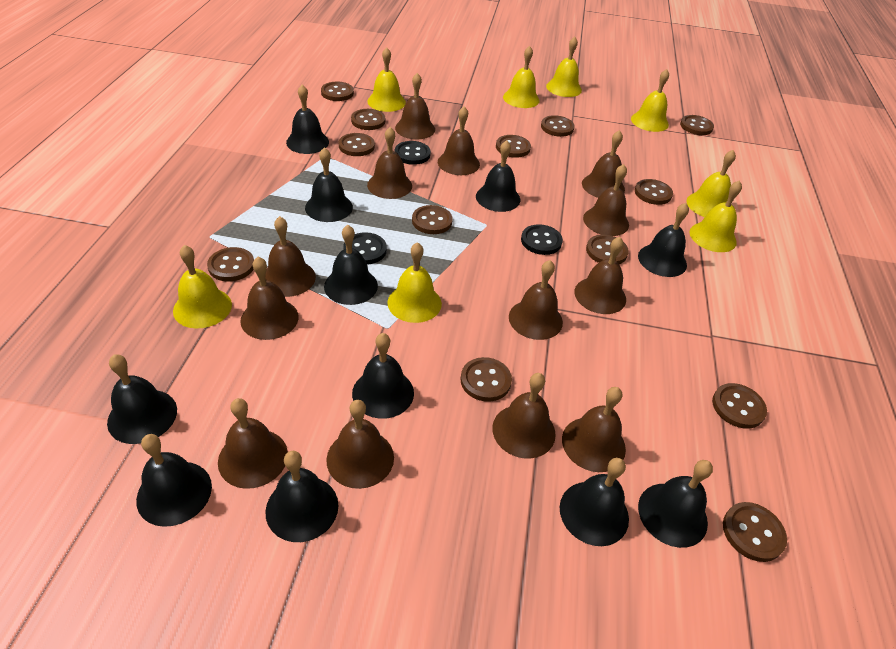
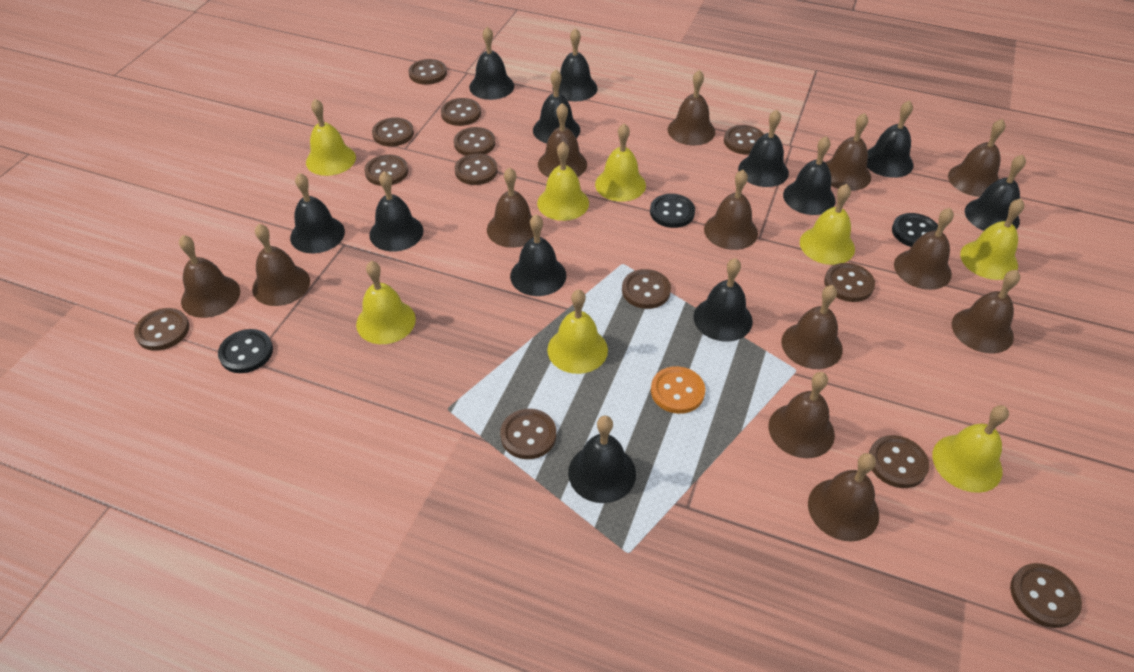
black bell: [107,354,177,444] [136,434,212,527] [265,451,339,542] [286,85,329,154] [305,147,353,222] [324,225,378,305] [352,333,414,419] [476,140,520,212] [560,458,629,546] [638,203,689,277] [638,460,713,548] = 11 -> [290,173,345,253] [369,171,423,252] [469,27,514,100] [510,214,566,296] [533,70,580,143] [552,28,598,101] [568,416,636,503] [694,258,753,342] [738,110,789,187] [783,136,836,215] [867,100,913,178] [965,155,1026,231] = 12
orange button: none = 0 -> [651,366,705,414] = 1

